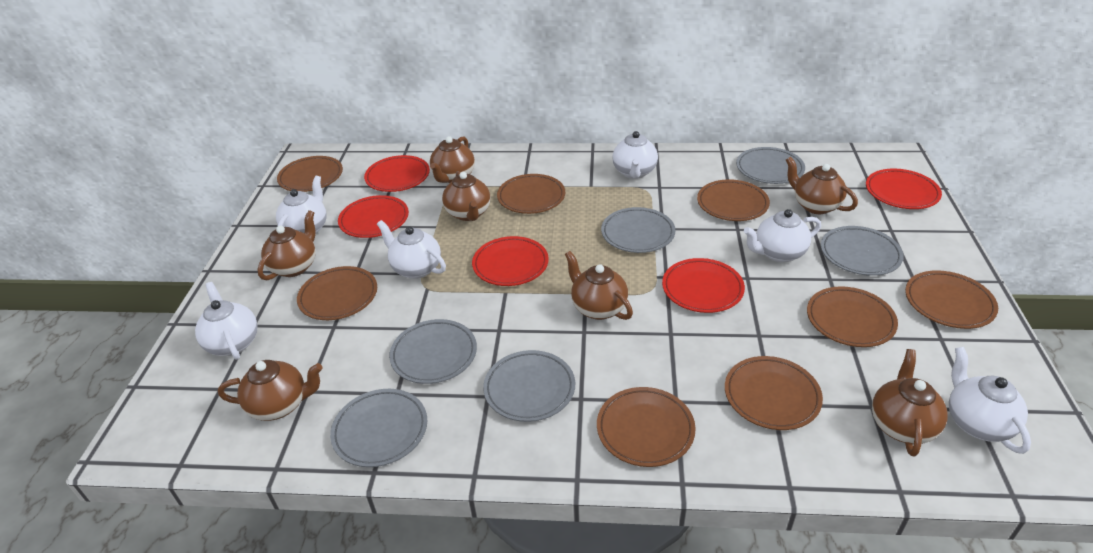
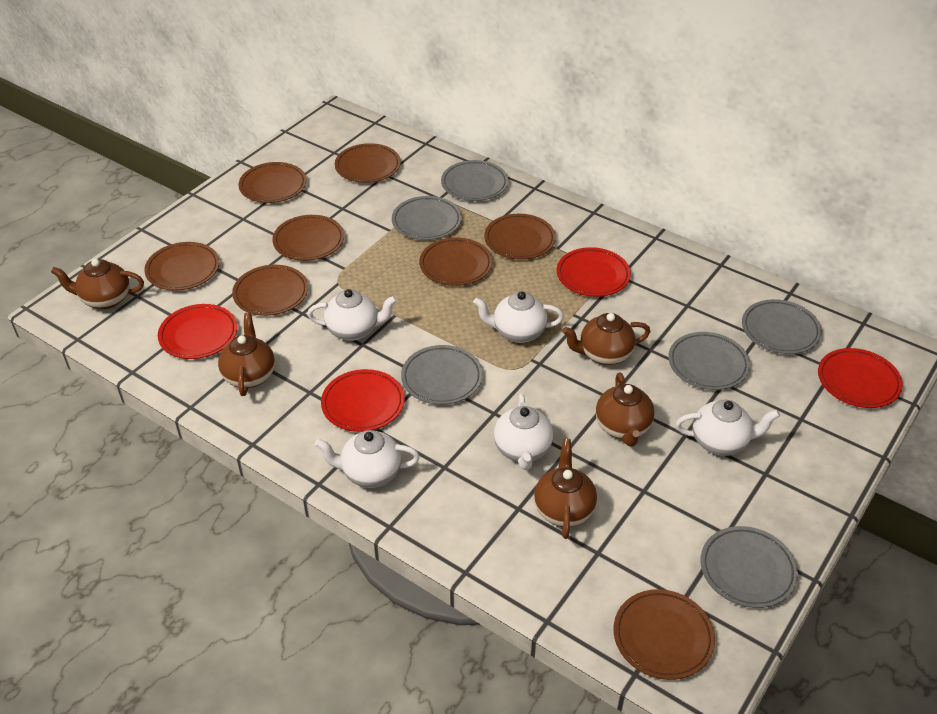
brown teapot: [218,360,323,421] [257,210,316,280] [430,136,475,183] [442,171,490,221] [565,251,633,320] [786,157,858,214] [872,349,947,457] = 7 -> [51,259,144,309] [218,312,275,396] [534,439,597,539] [562,313,650,365] [596,373,655,446] = 5
red plate: [338,195,409,238] [364,155,430,192] [472,236,549,286] [662,258,745,313] [866,169,942,209] = 5 -> [158,304,237,359] [321,369,405,432] [557,247,631,297] [818,348,903,408] = 4
white teapot: [195,282,258,360] [276,176,327,234] [377,220,446,279] [612,131,658,179] [744,209,821,262] [949,347,1031,454] = 6 -> [307,289,397,341] [315,430,420,488] [473,291,564,343] [494,394,553,470] [675,399,780,456] = 5

